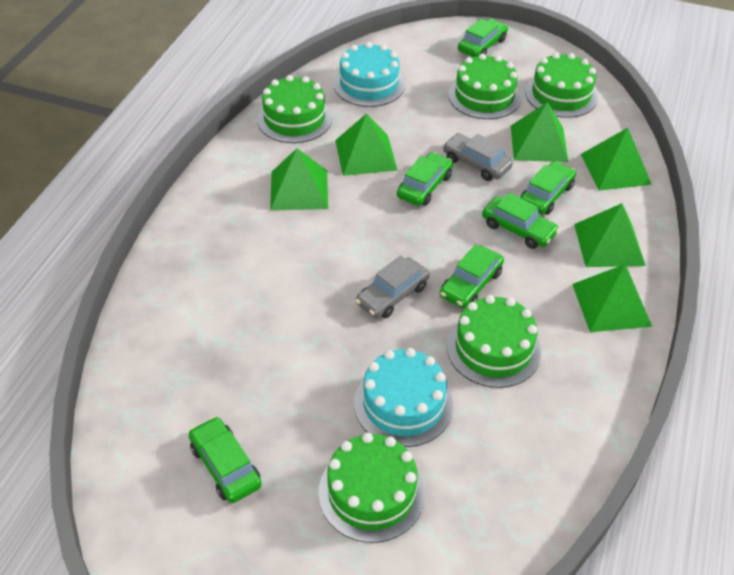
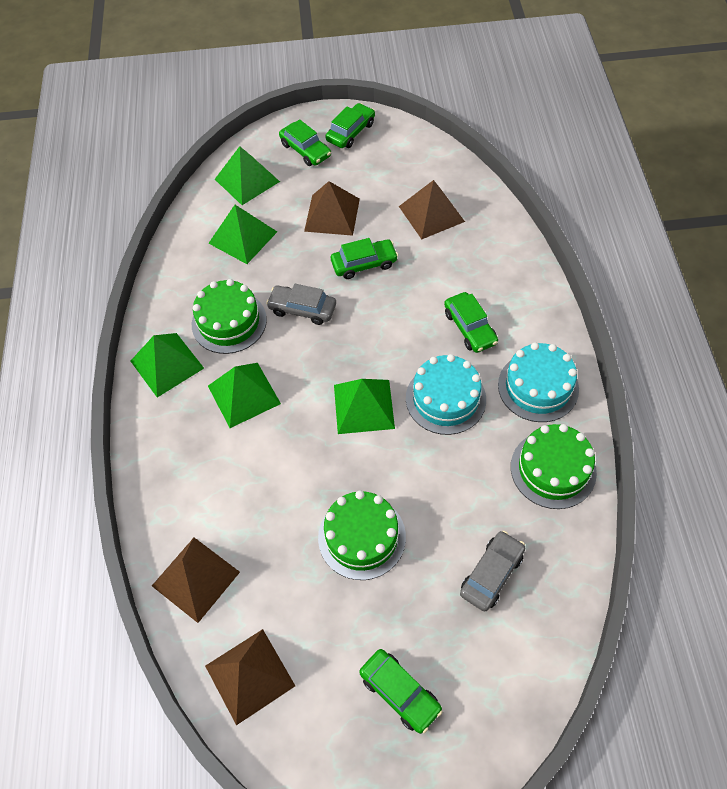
brown pyramid: none = 0 -> [152,537,240,623] [205,629,295,725] [304,181,360,236] [399,180,465,239] = 4
green cake: [257,75,332,143] [318,433,425,543] [447,295,541,388] [448,53,521,119] [525,53,598,118] = 5 -> [192,279,267,354] [318,490,406,580] [511,424,597,509] = 3
green car: [188,417,262,503] [397,152,453,206] [440,244,504,308] [458,19,508,57] [482,193,559,249] [520,161,576,215] = 6 -> [279,119,331,166] [325,103,375,148] [331,238,398,279] [359,649,442,734] [444,292,498,353] = 5
green pyramid: [270,148,328,210] [335,113,397,176] [511,102,568,162] [572,264,652,332] [574,203,646,267] [581,128,652,191] = 6 -> [131,333,204,398] [208,205,277,264] [208,363,281,428] [215,146,280,205] [334,379,395,434] = 5

